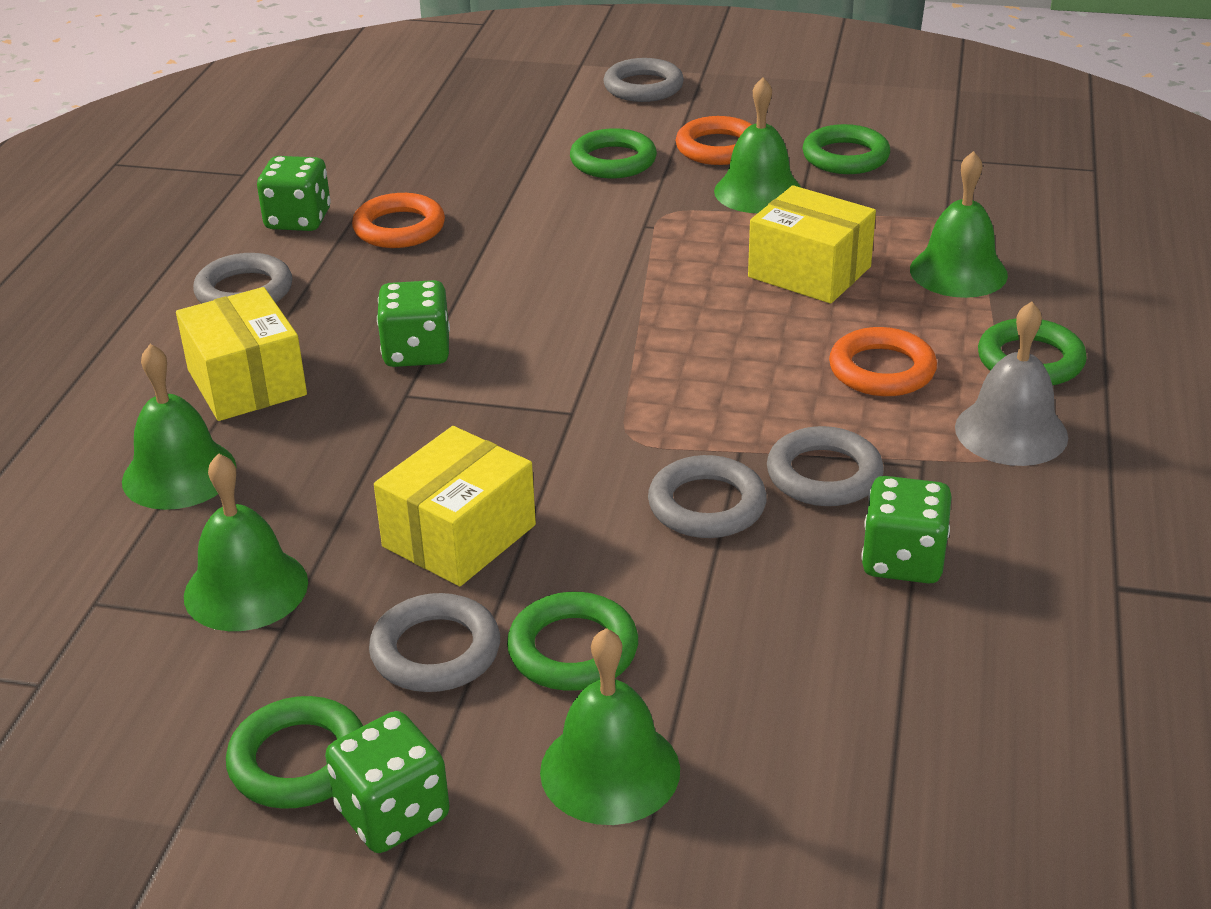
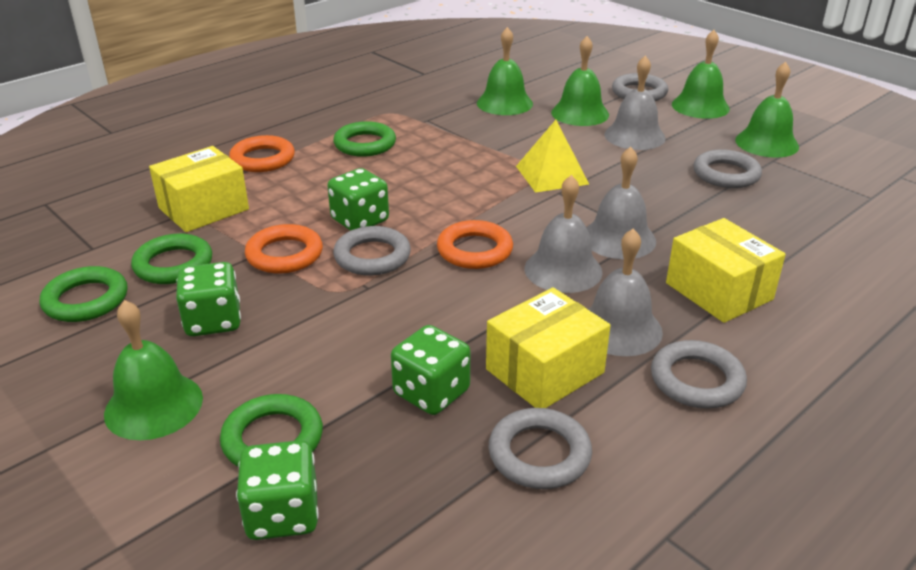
green ring: [226,696,363,809] [507,592,638,691] [570,128,657,179] [802,124,890,174] [978,318,1087,386] = 5 -> [40,266,128,322] [131,234,212,284] [220,394,323,467] [333,121,396,157] = 4
grey bell: [955,302,1068,466] = 1 -> [524,175,603,293] [587,147,656,259] [588,229,663,356] [604,56,666,150] = 4
yellow pyramid: none = 0 -> [516,120,589,193] = 1

